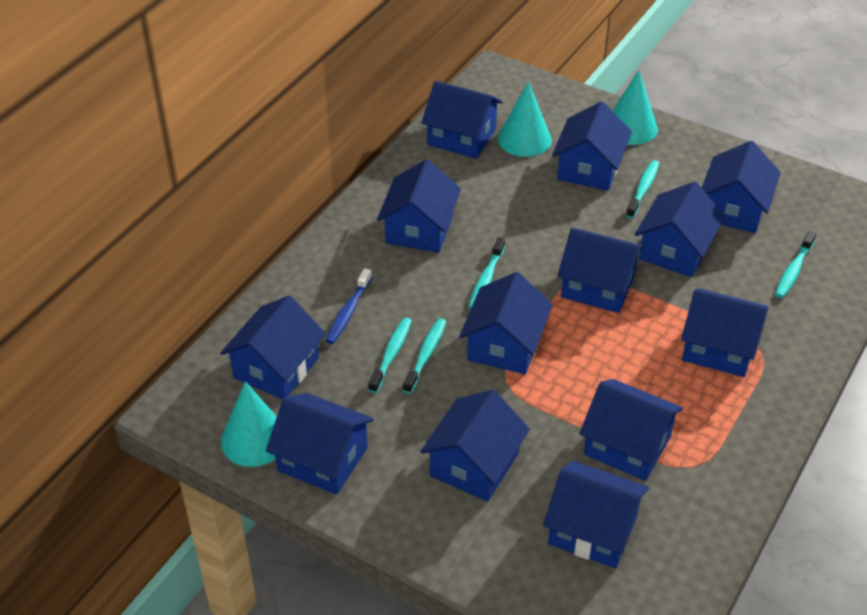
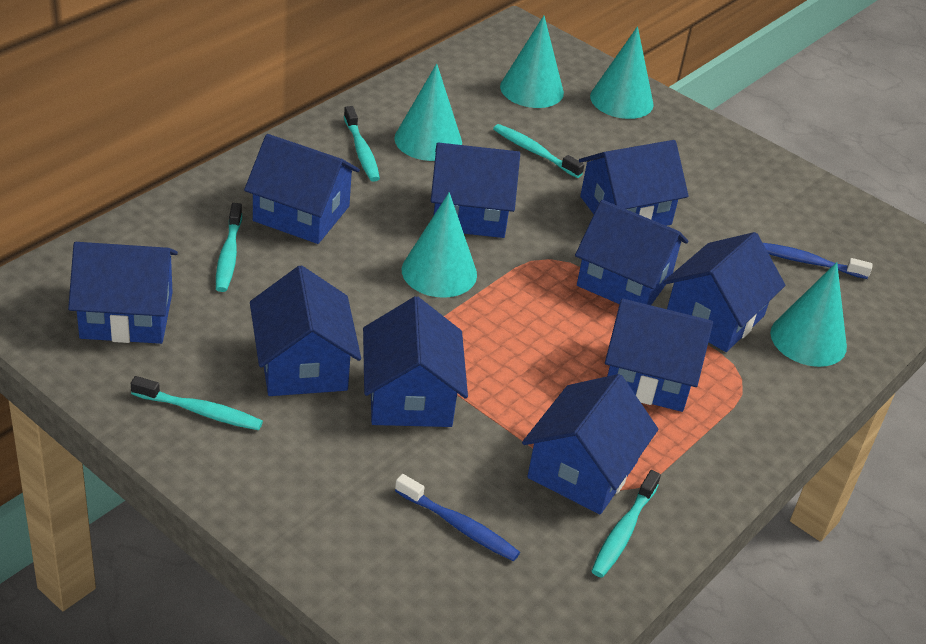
blue house: [220,296,325,400] [266,393,374,495] [377,159,461,253] [420,390,530,502] [421,81,503,159] [459,272,553,374] [543,461,649,569] [552,101,632,191] [557,228,645,313] [579,379,683,481] [635,182,725,277] [681,288,769,377] [702,141,781,233] = 13 -> [68,242,178,344] [244,134,360,244] [250,266,361,396] [363,296,468,427] [431,142,520,238] [522,374,658,514] [575,200,688,305] [579,140,689,226] [605,299,713,412] [663,232,786,352] = 10
blue toothbrush: [325,268,372,344] = 1 -> [395,474,520,561] [763,243,873,279] = 2
turquoise cone: [221,381,277,467] [498,81,552,157] [612,70,658,145] = 3 -> [394,63,462,161] [402,192,477,298] [500,16,564,108] [590,26,654,119] [770,262,847,367] = 5

